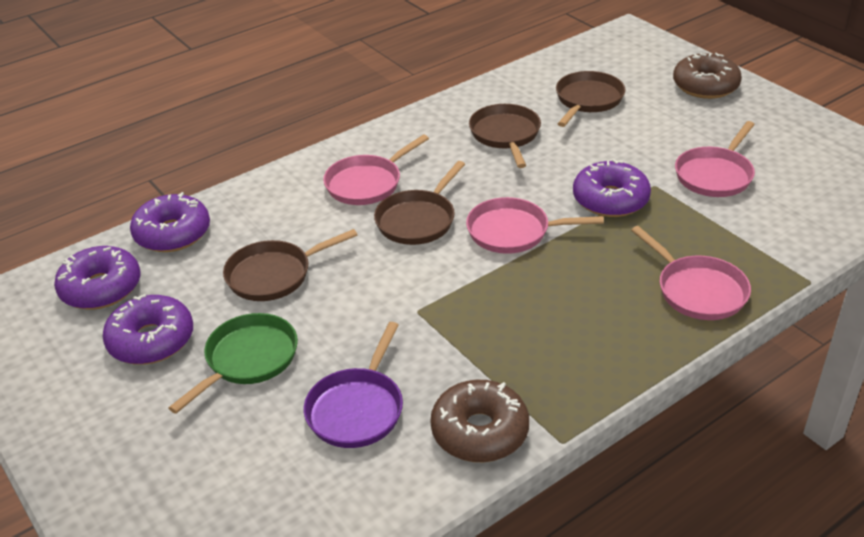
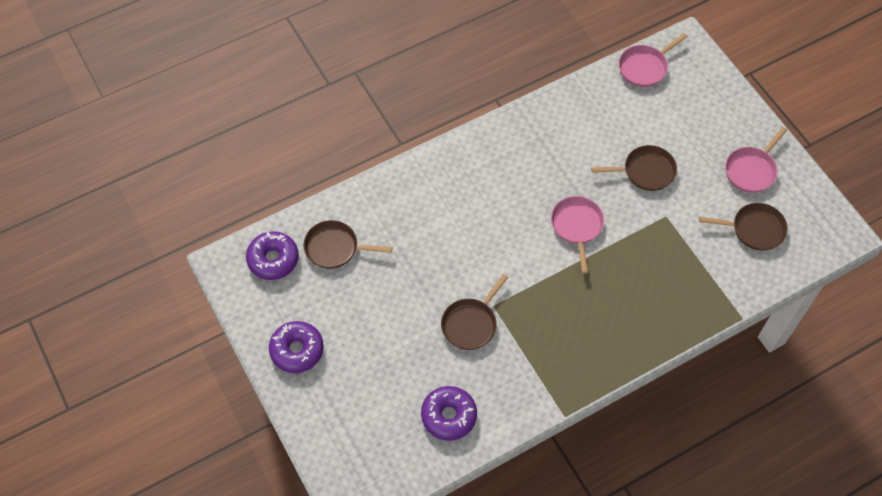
brown donut: [430,380,529,462] [673,53,742,99] = 2 -> none = 0
green pan: [169,313,298,414] = 1 -> none = 0
pink pan: [323,134,429,205] [466,197,604,254] [631,226,751,320] [675,121,755,197] = 4 -> [551,196,604,274] [619,33,688,87] [725,127,787,193] = 3
purple donut: [54,246,141,309] [102,294,193,365] [130,192,210,252] [573,159,651,217] = 4 -> [246,231,299,280] [269,321,324,373] [421,386,477,441] = 3
purple pan: [304,322,403,448] = 1 -> none = 0

